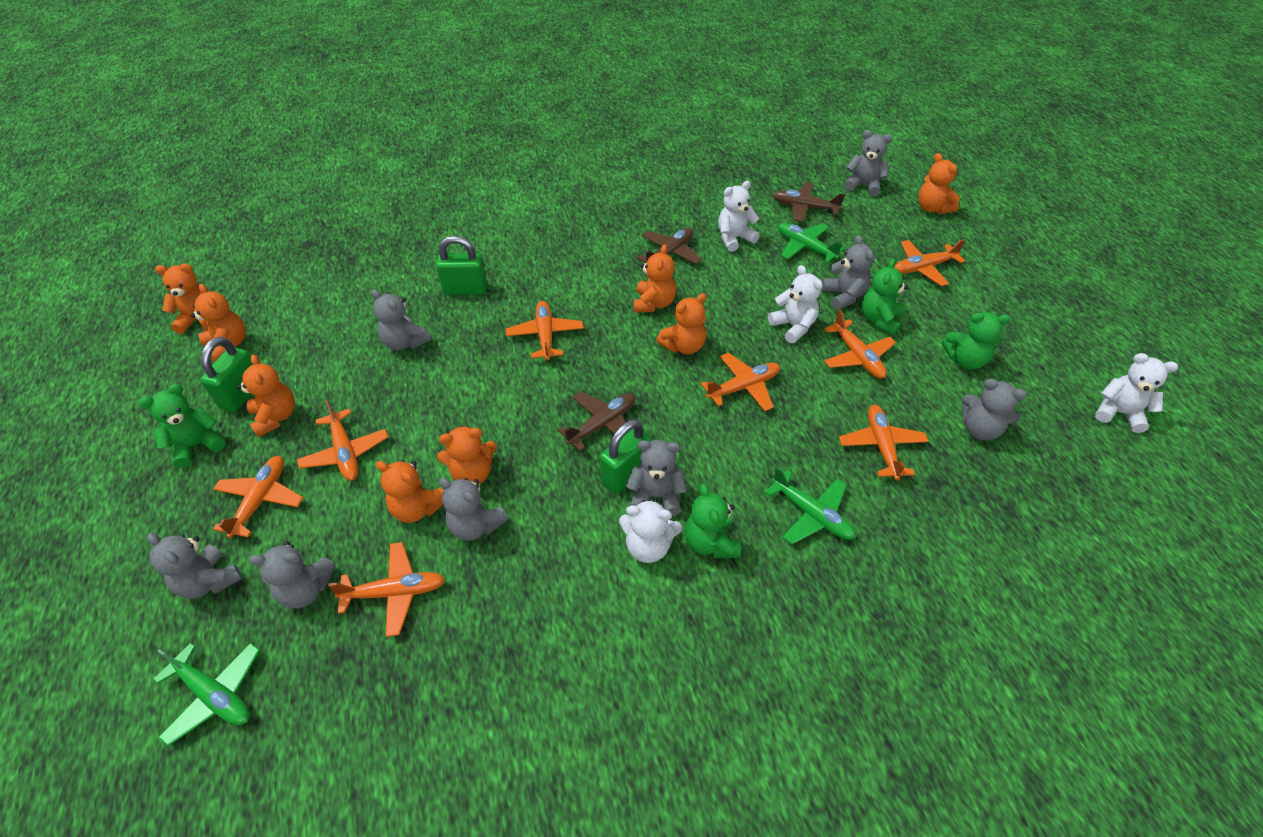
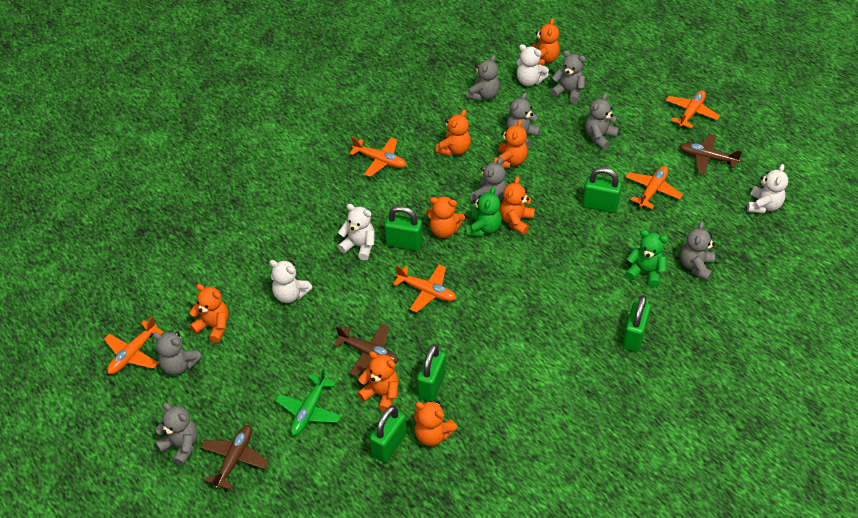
green padlock: [200,337,253,412] [436,236,487,295] [600,419,652,494] = 3 -> [370,405,407,463] [384,206,423,251] [417,344,446,401] [582,167,622,213] [622,296,651,352] = 5
green plane: [154,643,260,746] [765,467,856,544] [778,223,844,263] = 3 -> [275,369,341,436] = 1
green teddy bear: [139,384,225,468] [685,484,741,558] [862,259,908,335] [942,312,1010,369] = 4 -> [467,187,502,237] [625,230,668,287] = 2
orange plane: [213,456,303,538] [297,400,388,481] [328,542,445,637] [506,301,584,360] [701,353,780,411] [824,310,896,379] [839,405,929,480] [894,240,965,286] = 8 -> [104,316,164,374] [349,137,406,177] [393,264,456,313] [626,166,683,209] [666,90,720,129] = 5

